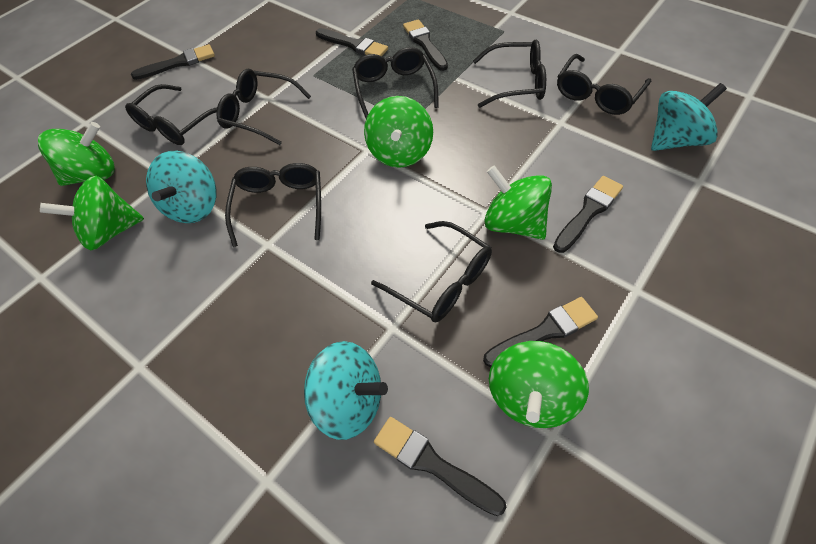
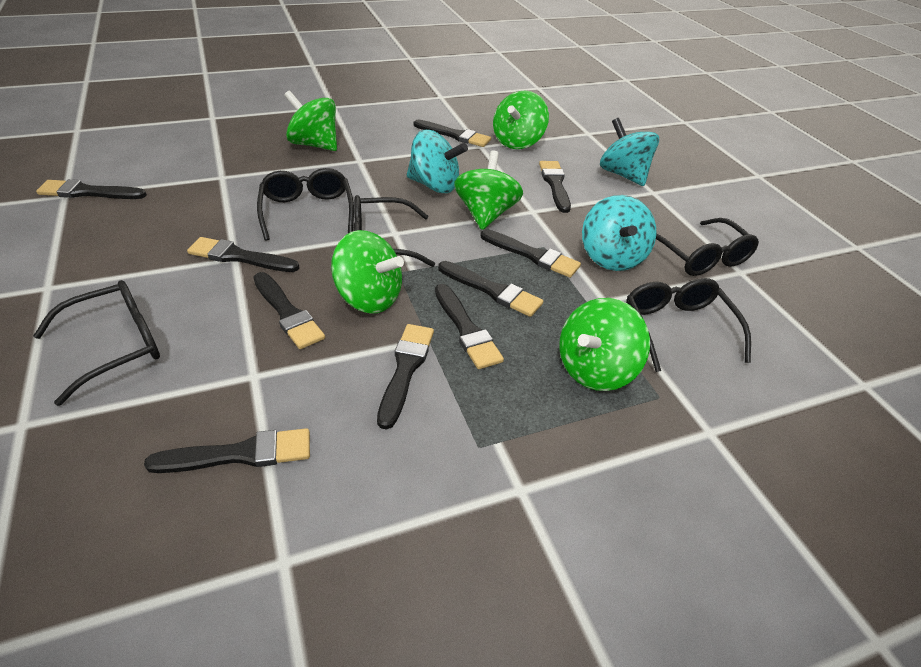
black brush: [131,44,215,80] [316,28,388,56] [374,417,507,516] [403,19,448,71] [483,297,598,367] [553,176,623,253] = 6 -> [36,179,147,199] [144,428,310,473] [187,237,300,272] [254,272,325,349] [377,324,434,430] [414,120,491,147] [435,284,504,369] [438,261,543,317] [480,229,581,278] [539,161,571,213] = 10
black glasses: [125,84,217,145] [216,69,311,145] [225,163,321,247] [352,47,439,118] [371,221,492,322] [473,40,546,108] [557,54,651,115] = 7 -> [33,280,160,406] [257,168,354,241] [354,195,435,267] [626,278,751,372] [656,218,759,276] = 5

